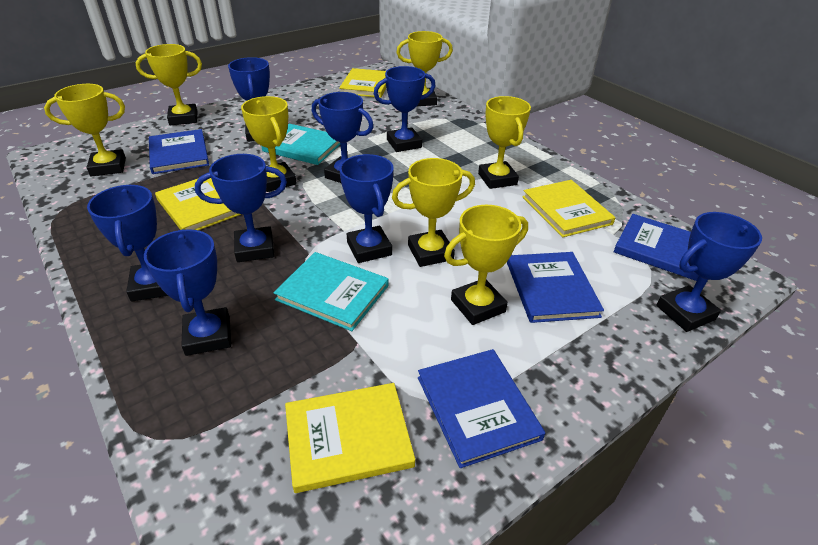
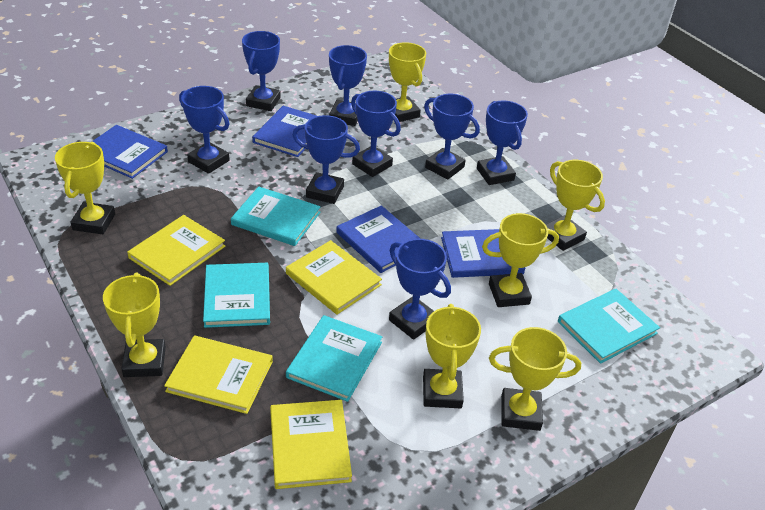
turquoise book: [262,124,340,165] [274,252,389,331] = 2 -> [203,263,270,328] [231,187,321,246] [286,315,382,402] [558,289,660,364] = 4

